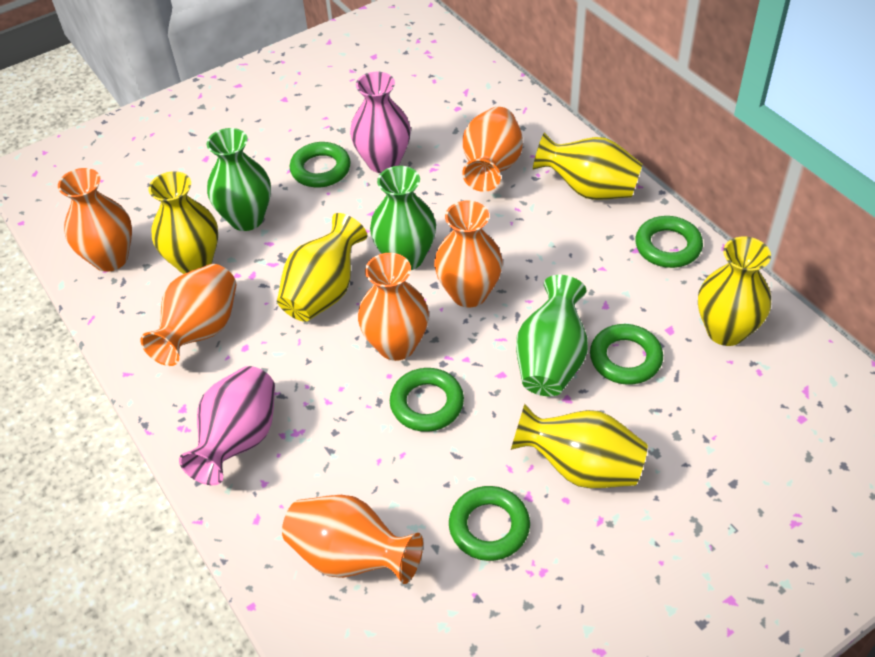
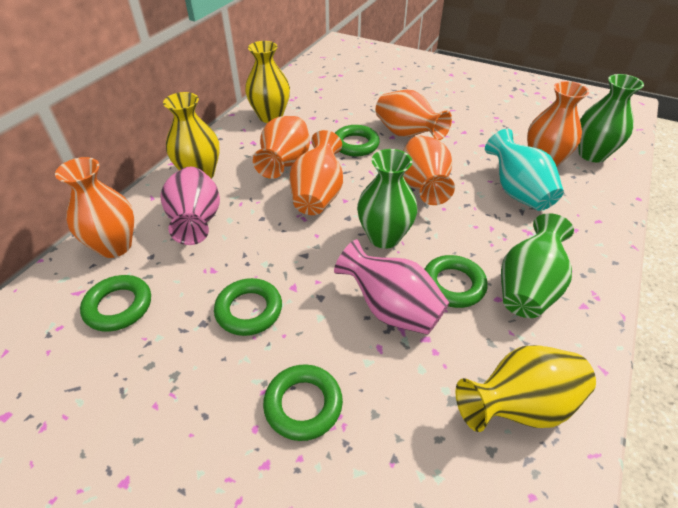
turquoise vase: none = 0 -> [485,129,564,211] = 1
yellow vase: [148,171,218,274] [277,213,367,322] [511,404,648,488] [533,132,642,200] [698,237,771,346] = 5 -> [163,92,220,179] [245,41,290,123] [455,345,596,432] = 3

